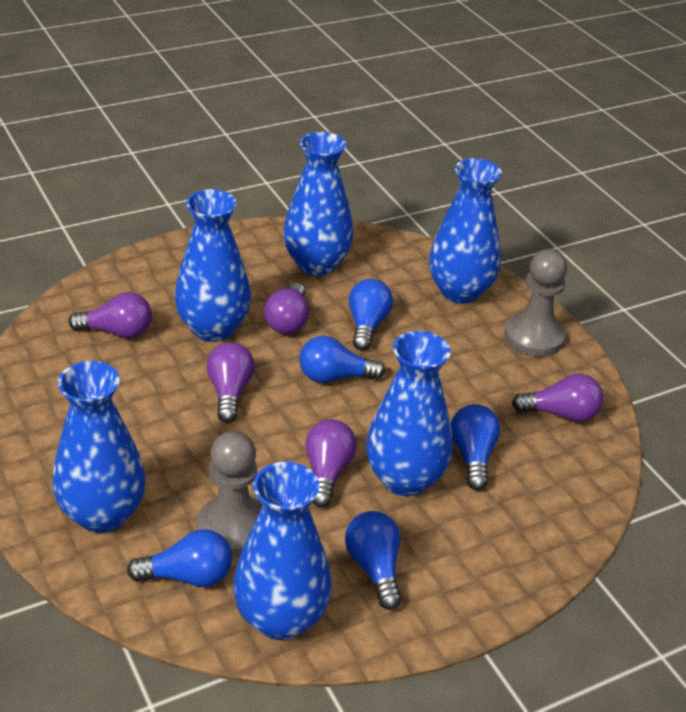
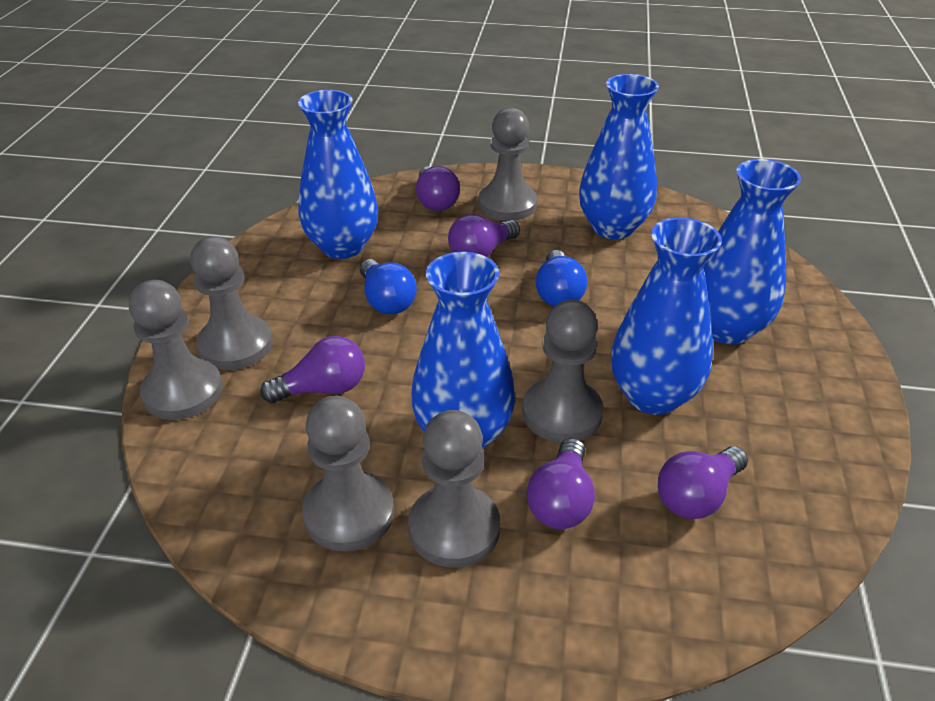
blue light bulb: [127,529,232,587] [299,336,385,383] [345,511,401,610] [349,279,393,351] [451,404,500,490] = 5 -> [360,259,417,314] [535,250,587,307] = 2
blue vase: [53,361,146,533] [175,189,251,342] [233,462,332,640] [283,132,354,276] [366,331,453,496] [429,158,502,304] = 6 -> [298,90,378,259] [411,252,515,449] [579,74,659,239] [611,217,722,415] [703,159,801,344] = 5
grey pawn: [196,431,263,557] [504,249,567,357] = 2 -> [129,280,223,420] [190,236,273,370] [302,396,394,552] [408,410,500,568] [479,108,537,221] [522,300,603,443] = 6

